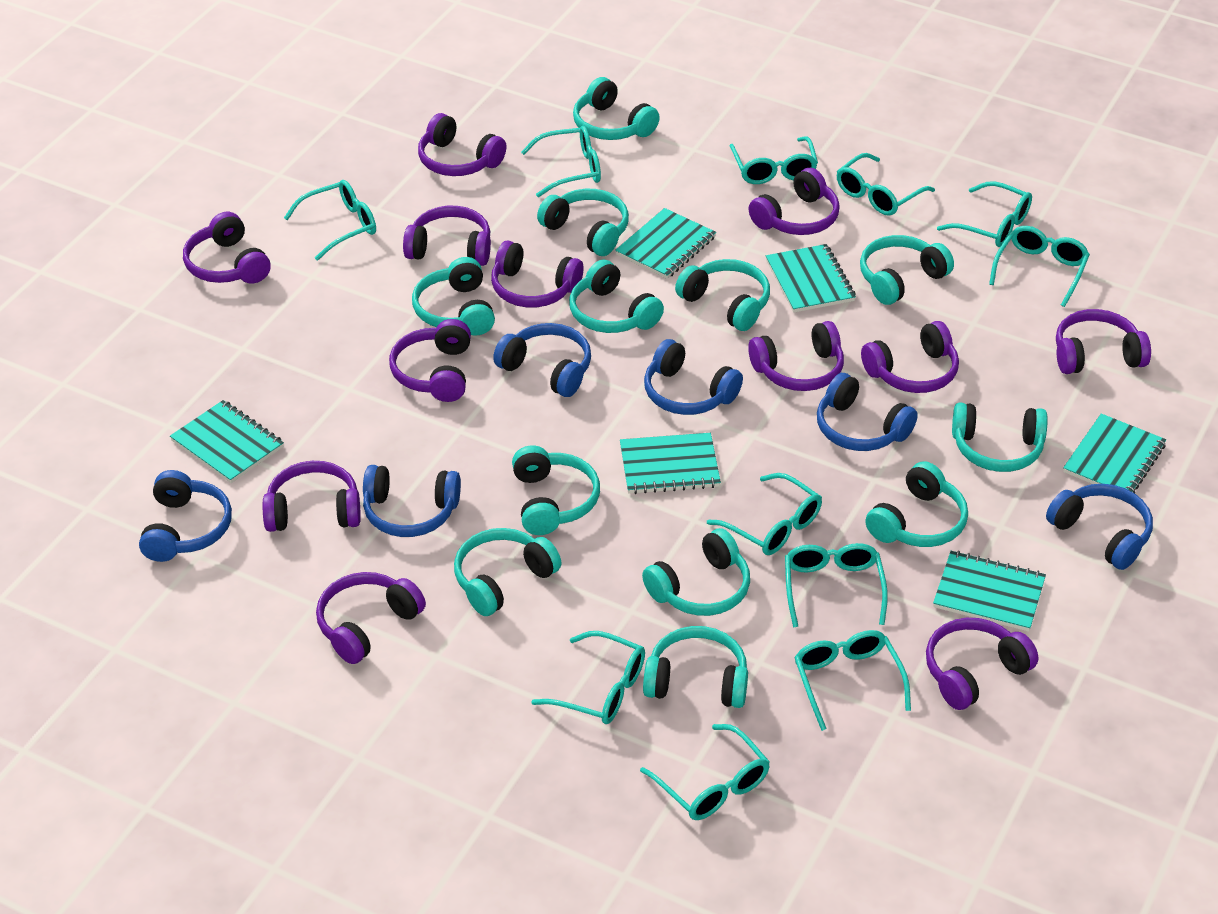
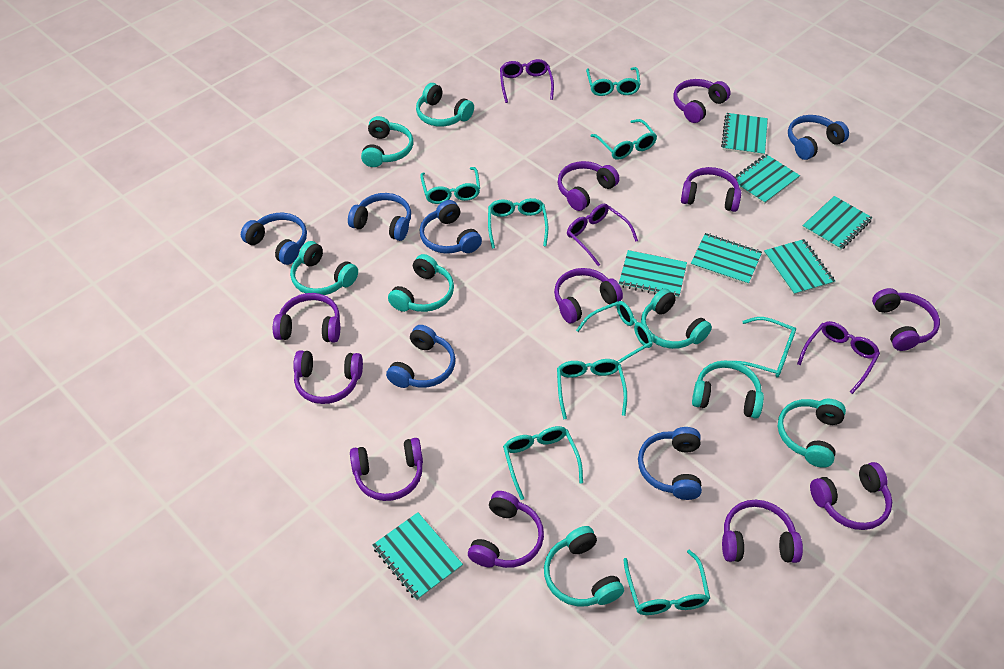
purple glasses: none = 0 -> [500,59,554,103] [567,203,638,266] [797,321,880,394] = 3
purple headphones: [183,212,271,284] [263,461,361,532] [316,572,426,664] [389,319,471,402] [403,206,491,266] [418,113,506,176] [491,241,583,307] [748,321,844,391] [749,168,840,235] [861,321,959,393] [926,618,1039,710] [1056,309,1151,374] = 12 -> [273,293,340,342] [293,350,363,404] [350,438,423,501] [468,491,544,568] [554,268,623,323] [558,161,620,211] [674,79,731,123] [681,167,741,212] [722,500,803,563] [810,462,892,530] [872,288,940,351] = 11
turquoise glasses: [284,180,376,261] [521,126,601,197] [531,631,645,724] [640,724,770,820] [707,473,822,555] [729,136,818,184] [785,543,888,627] [794,630,911,731] [837,153,935,216] [937,181,1032,247] [989,226,1090,307] = 11 -> [420,167,480,204] [488,198,548,249] [503,426,583,500] [557,359,627,419] [576,301,653,364] [586,67,641,96] [591,119,657,160] [623,549,710,615] [734,317,796,377] = 9
turquoise headphones: [412,257,495,336] [454,528,561,616] [512,445,600,535] [537,189,629,256] [569,260,664,333] [573,77,660,140] [642,528,750,616] [643,626,748,708] [675,259,770,331] [860,235,954,305] [865,461,968,547] [952,403,1048,472] = 12 -> [290,241,358,295] [361,116,413,167] [388,254,454,312] [416,83,474,127] [544,526,624,606] [641,289,712,349] [692,361,764,419] [778,399,846,468] = 8
turquoise notebook: [170,400,284,483] [615,208,716,279] [620,433,721,494] [766,244,856,313] [933,551,1046,632] [1063,413,1166,493] = 6 -> [372,512,463,601] [619,250,687,298] [691,233,762,285] [721,113,768,156] [734,154,800,204] [764,239,835,296] [802,196,873,250] = 7

